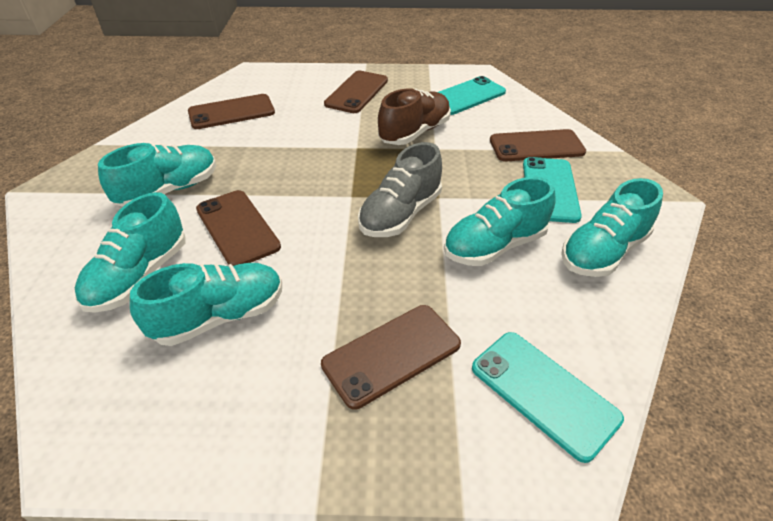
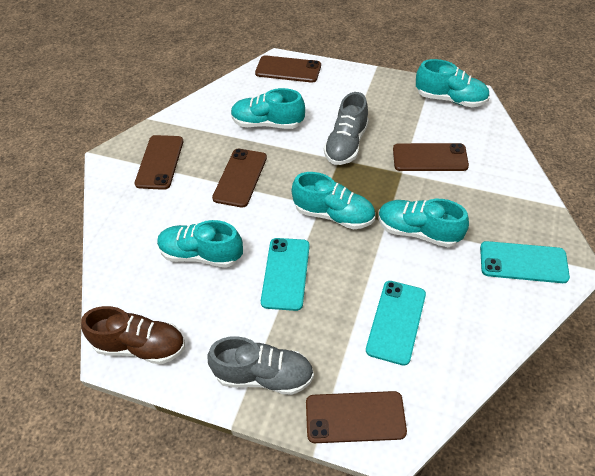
grey shoe: [358,142,442,237] = 1 -> [207,336,314,395] [324,92,369,165] = 2

